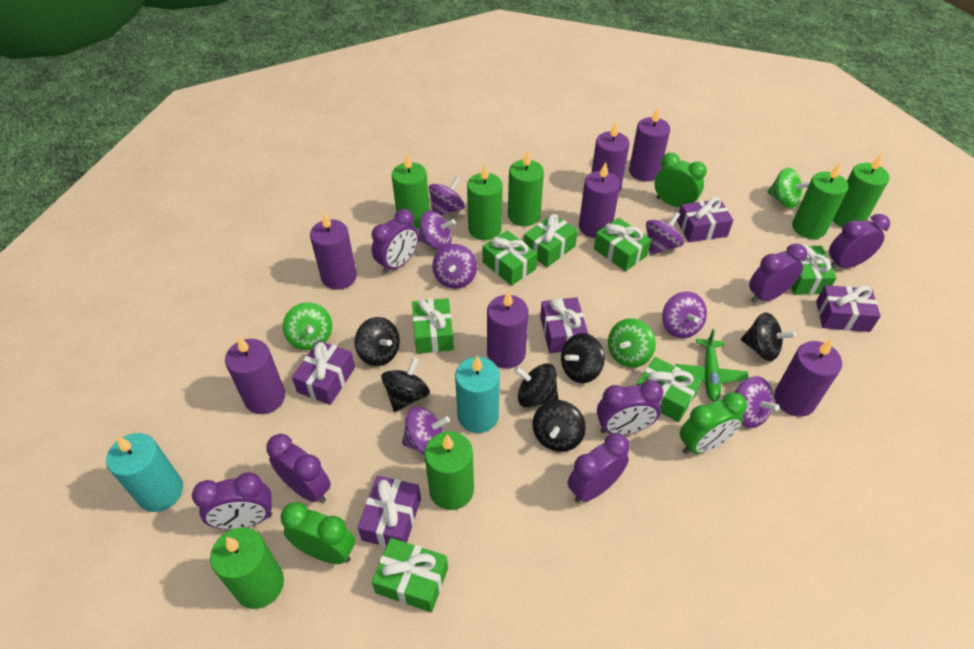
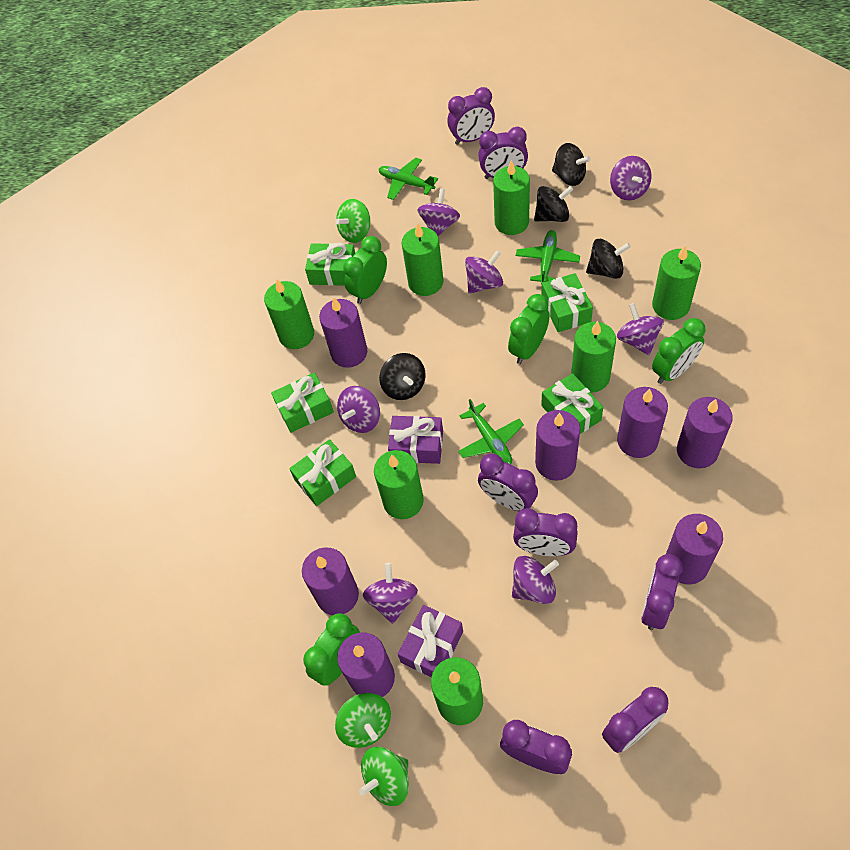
black spinning top: [355,317,400,366] [381,357,430,412] [514,363,559,408] [532,400,586,452] [561,333,605,383] [741,313,796,361] = 6 -> [379,353,426,400] [534,186,573,222] [552,143,591,186] [586,239,631,279] = 4
green clock: [281,502,355,564] [654,153,707,207] [680,392,747,454] = 3 -> [303,613,360,686] [343,236,387,304] [508,294,550,364] [652,318,705,384] = 4
green gift: [372,538,448,612] [412,298,454,354] [482,230,537,286] [524,214,578,267] [594,218,651,272] [636,357,701,422] [786,244,837,295] = 7 -> [271,372,334,433] [289,439,356,506] [305,243,355,286] [541,273,593,332] [541,373,603,434] = 5
green plane: [676,329,749,401] = 1 -> [379,158,438,200] [458,399,524,464] [516,230,580,285] = 3
purple gift: [292,340,355,405] [358,476,421,547] [540,297,588,353] [677,197,733,242] [816,285,881,332] = 5 -> [388,416,443,464] [398,605,463,677] = 2
turquoise candle: [106,433,183,512] [455,356,500,433] = 2 -> none = 0

